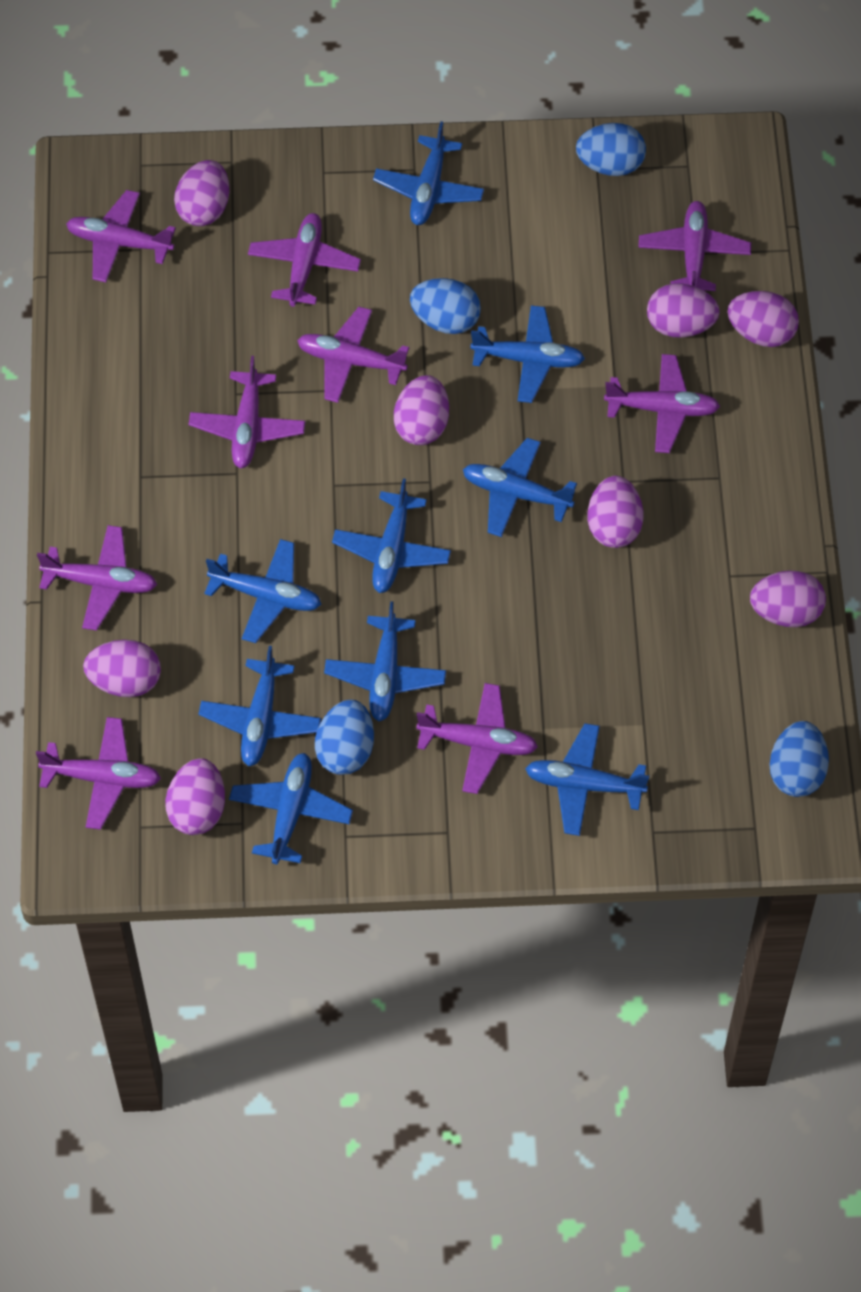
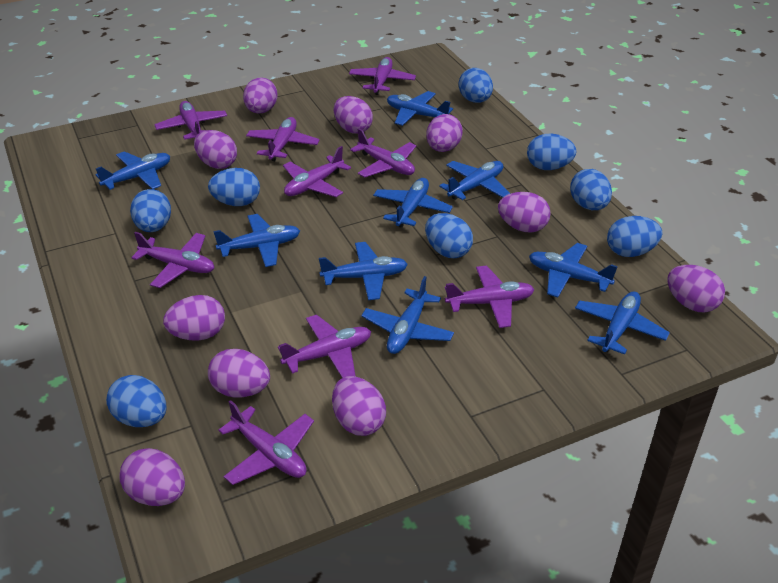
blue egg: [315,700,374,775] [410,278,481,334] [576,123,646,176] [769,721,829,797] = 4 -> [106,375,166,427] [130,189,171,232] [208,168,260,206] [425,213,473,258] [459,68,493,103] [527,134,577,170] [570,169,612,210] [607,216,662,257] = 8
purple egg: [83,639,161,697] [165,758,225,835] [174,160,229,226] [394,375,449,445] [588,476,643,548] [647,283,720,338] [728,291,799,347] [750,570,826,627] = 8 -> [119,448,185,506] [163,295,225,340] [194,130,237,169] [208,349,270,398] [243,78,278,113] [332,376,386,436] [334,96,373,134] [426,114,463,152] [498,192,551,233] [668,265,725,312] = 10

